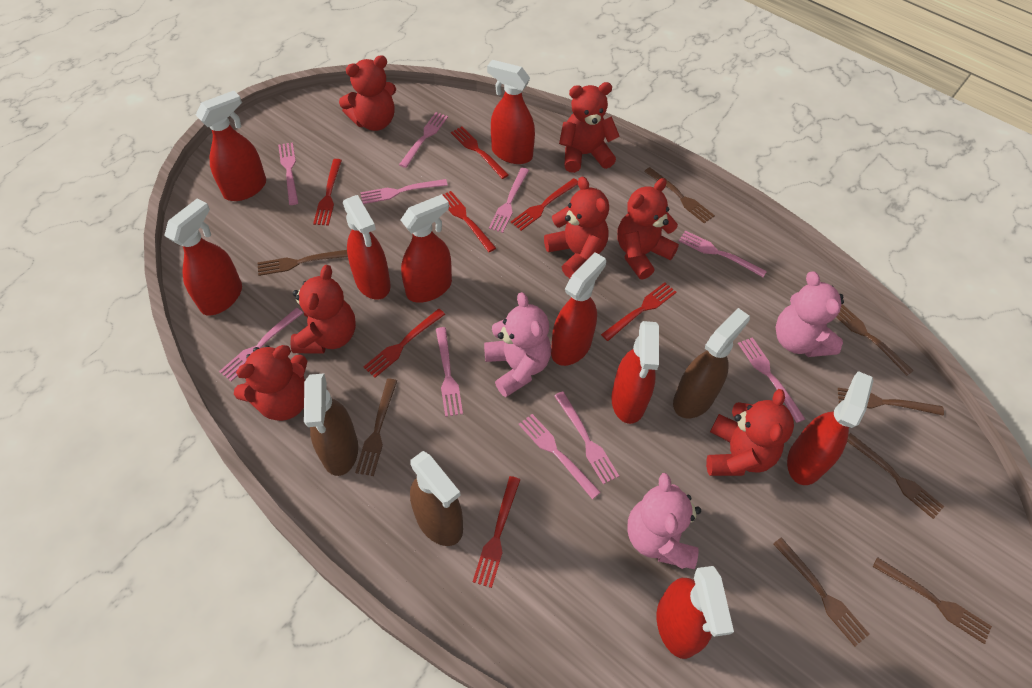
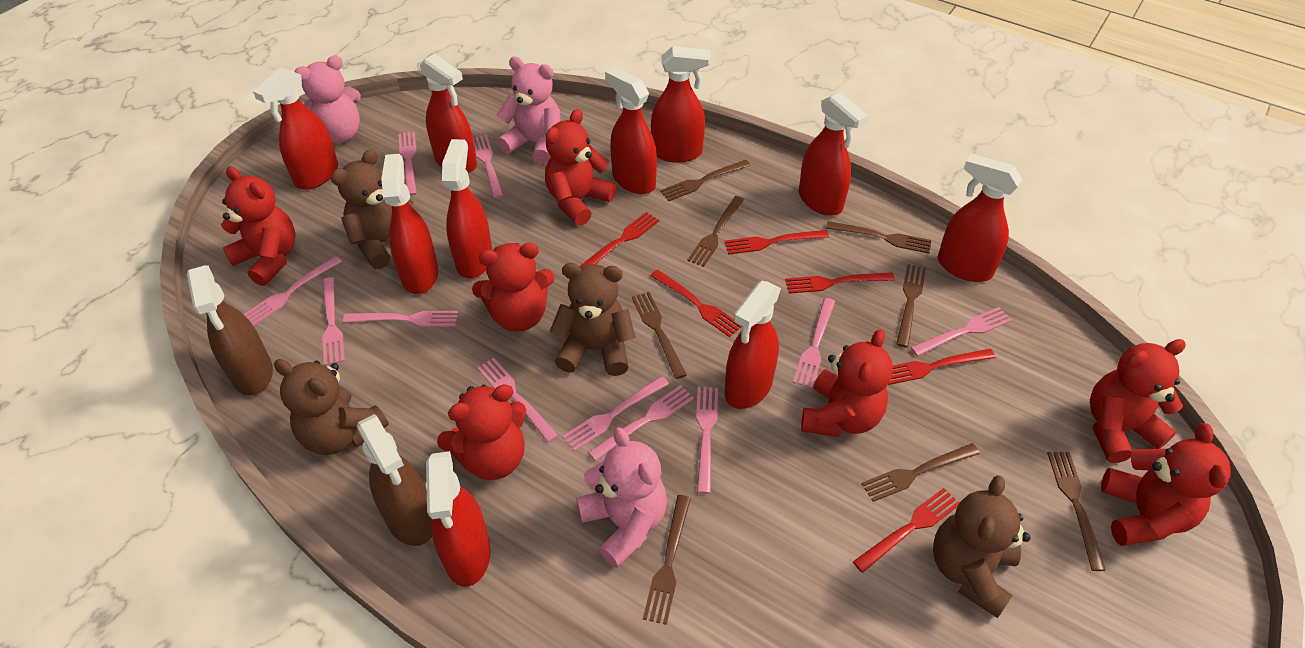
brown spray bottle: [304,373,358,476] [410,451,463,546] [673,308,750,418] = 3 -> [187,265,273,396] [357,414,432,546] = 2
brown teddy bear: none = 0 -> [274,359,389,455] [331,149,414,269] [550,263,635,376] [933,475,1030,618] = 4
pink fork: [219,308,303,381] [278,142,298,205] [360,179,448,204] [399,112,448,168] [436,327,463,417] [489,168,529,233] [519,414,601,499] [554,391,619,484] [679,231,767,277] [738,337,805,423] = 10 -> [243,256,342,326] [322,277,345,366] [343,311,458,327] [398,132,417,196] [473,135,504,198] [477,358,559,443] [562,376,669,452] [588,385,694,461] [696,387,718,494] [793,298,835,388] [910,307,1012,356] = 11
red fork: [313,159,342,226] [364,309,445,378] [443,191,496,252] [451,127,509,179] [473,476,521,588] [511,178,578,231] [601,282,676,341] = 7 -> [579,212,659,267] [651,269,742,337] [724,230,829,255] [785,272,895,294] [853,488,959,573] [888,349,995,385] = 6
red spray bottle: [164,198,242,316] [196,91,266,201] [343,195,391,300] [401,194,452,303] [487,60,535,164] [551,252,606,366] [611,321,659,424] [657,566,734,659] [787,371,873,485] = 9 -> [253,67,338,190] [381,154,438,294] [420,54,477,173] [426,451,491,587] [442,139,492,279] [605,67,657,194] [651,46,711,163] [725,281,781,409] [799,92,868,216] [938,154,1022,282] = 10

